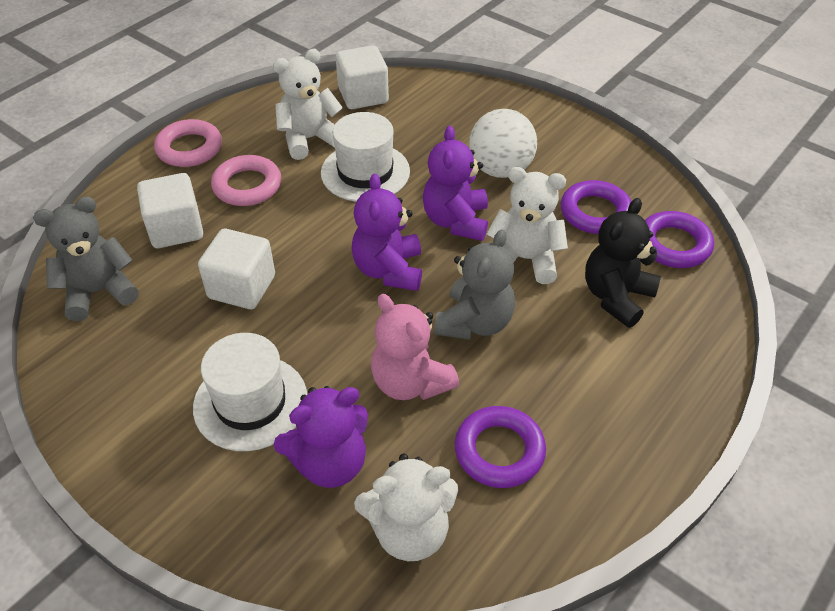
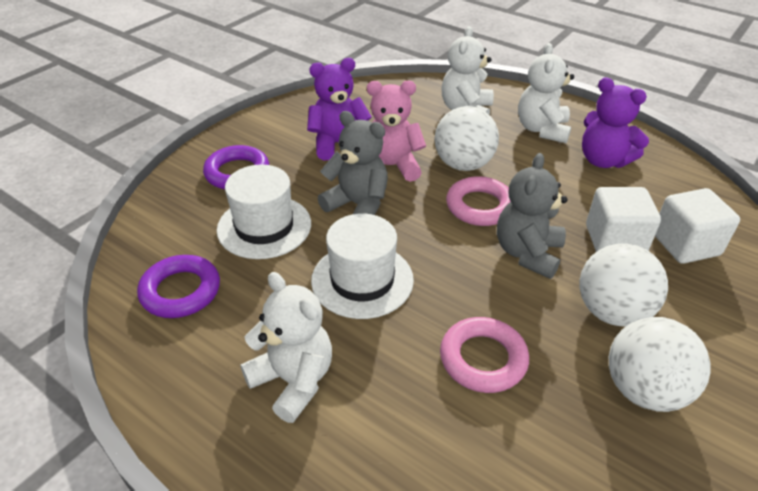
black teddy bear: [585,198,661,328] = 1 -> none = 0
purple ring: [455,406,546,488] [561,180,632,234] [645,211,714,268] = 3 -> [137,255,220,318] [203,145,269,189] = 2
purple teddy bear: [274,386,368,488] [352,174,422,291] [423,126,488,241] = 3 -> [307,58,372,160] [582,77,649,168] = 2
white ball: [469,109,537,178] = 1 -> [435,106,499,171] [580,244,668,327] [609,317,711,412] = 3
white cube: [137,173,203,248] [198,229,275,309] [336,45,389,109] = 3 -> [586,187,661,252] [655,188,740,264] = 2

